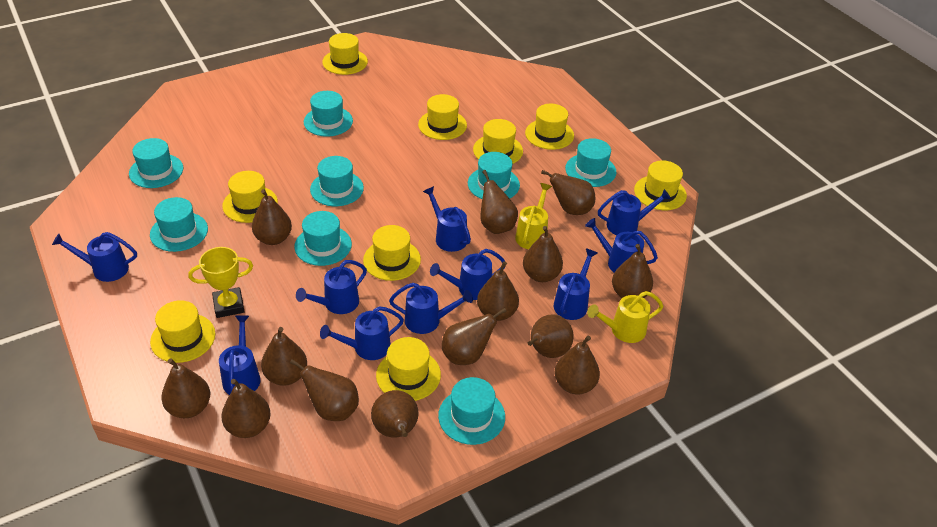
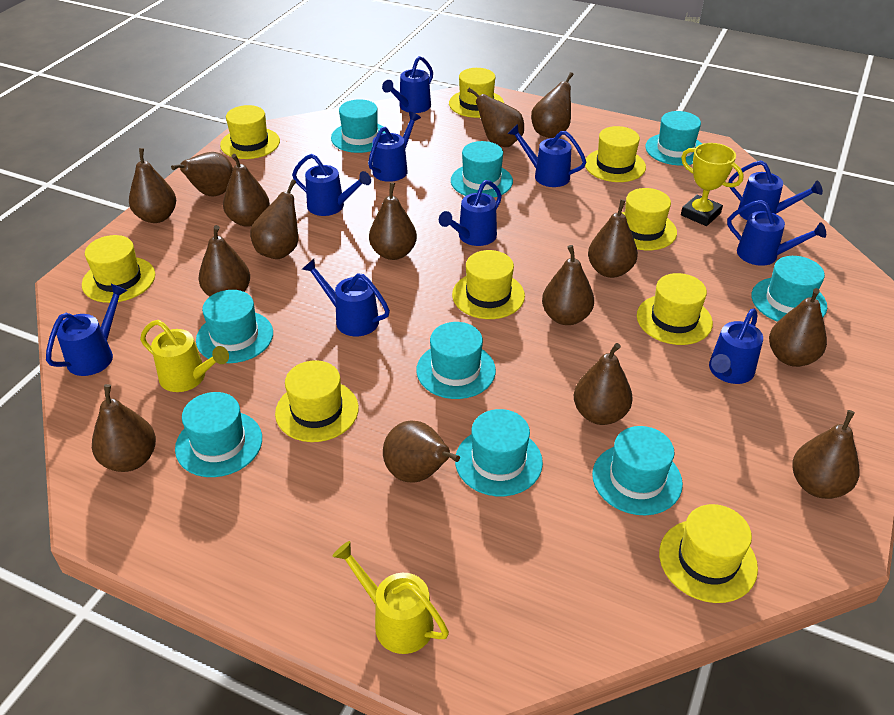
brown pear: [161,358,210,418] [221,379,271,438] [252,189,292,245] [261,327,307,386] [290,359,359,421] [371,390,418,437] [442,308,507,365] [477,261,519,321] [481,170,518,234] [523,226,563,282] [528,314,574,358] [541,170,595,215] [555,335,600,395] [612,244,653,298] = 14 -> [92,384,156,472] [129,148,176,223] [171,152,233,197] [199,225,250,297] [223,154,270,227] [250,179,298,259] [369,182,417,260] [383,421,460,483] [467,88,524,147] [531,72,573,138] [542,245,594,325] [574,343,633,425] [588,199,638,278] [769,288,827,367] [792,410,859,499] = 15
turquoise hat: [129,138,183,188] [150,197,208,252] [294,211,352,266] [304,91,353,137] [310,156,364,206] [438,377,505,445] [468,152,520,199] [565,138,616,187] = 8 -> [175,392,262,477] [196,290,273,363] [331,99,386,153] [416,322,496,399] [451,141,513,198] [455,409,543,496] [592,426,683,515] [645,111,702,165] [752,256,827,322] = 9

